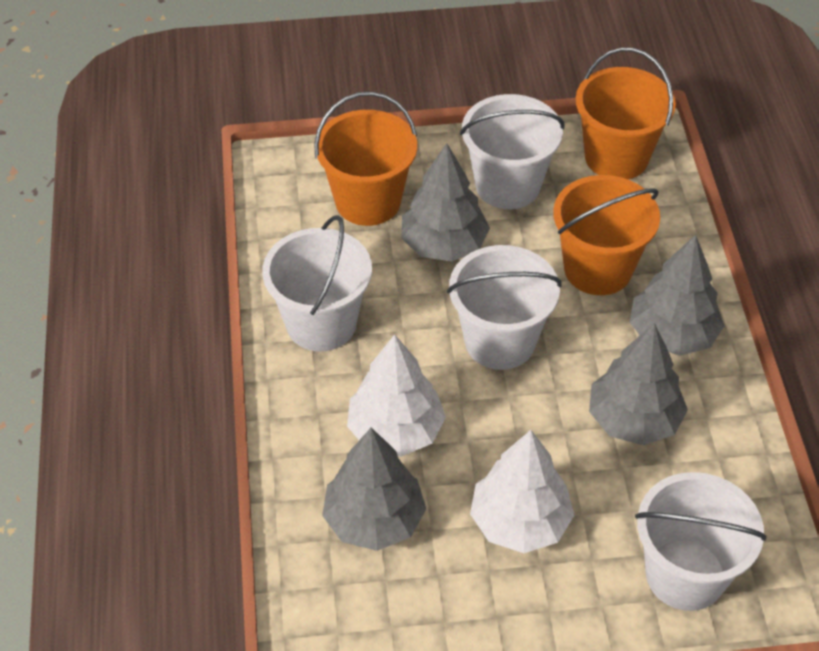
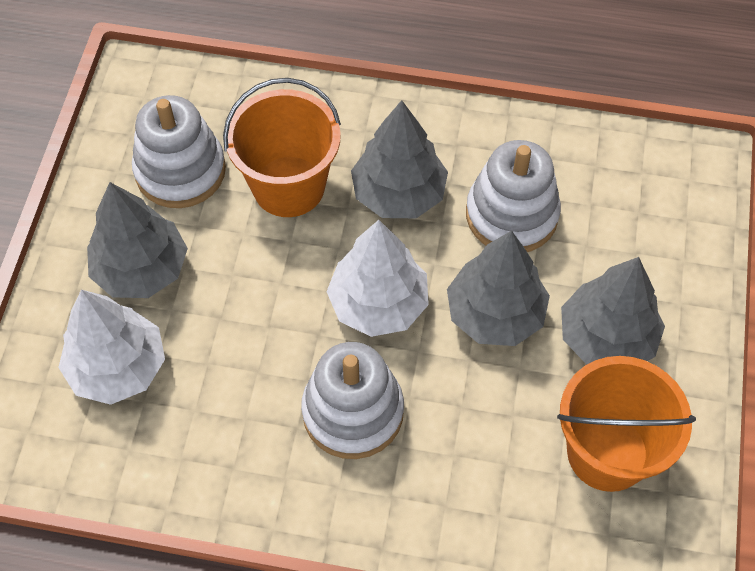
orange bucket: [314,91,417,226] [553,175,660,295] [576,47,676,179] = 3 -> [223,78,341,217] [557,356,696,492] = 2
white bucket: [262,215,372,352] [447,245,562,370] [460,94,564,209] [635,472,766,611] = 4 -> none = 0
white stacking toy: none = 0 -> [132,95,226,208] [301,342,404,459] [466,140,561,252] = 3

